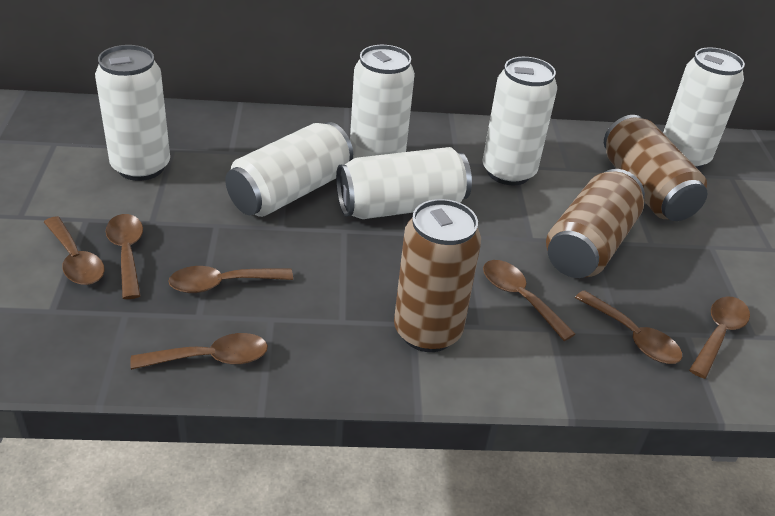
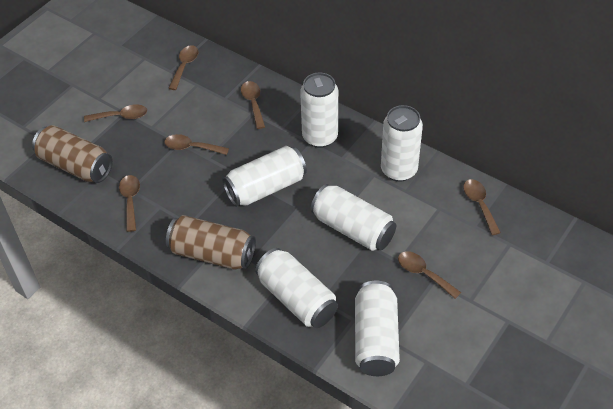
brown can: [394,199,481,352] [546,169,645,278] [604,115,707,221] = 3 -> [32,125,113,183] [166,215,256,270] = 2

